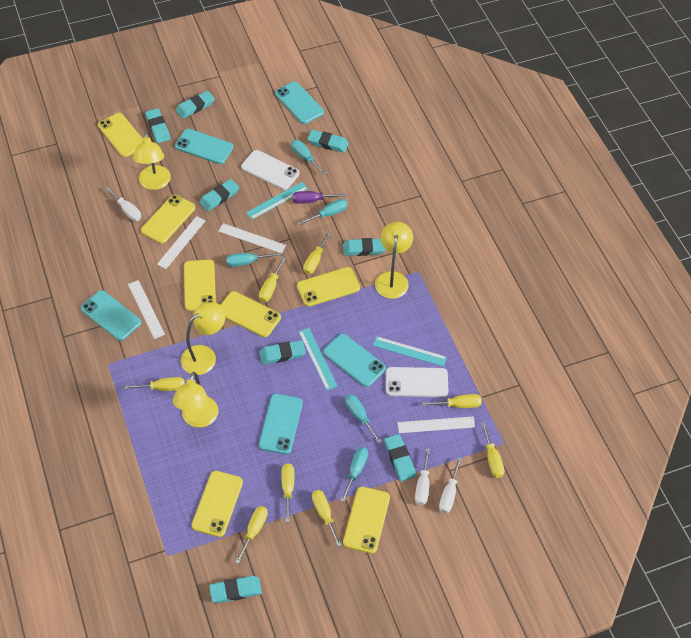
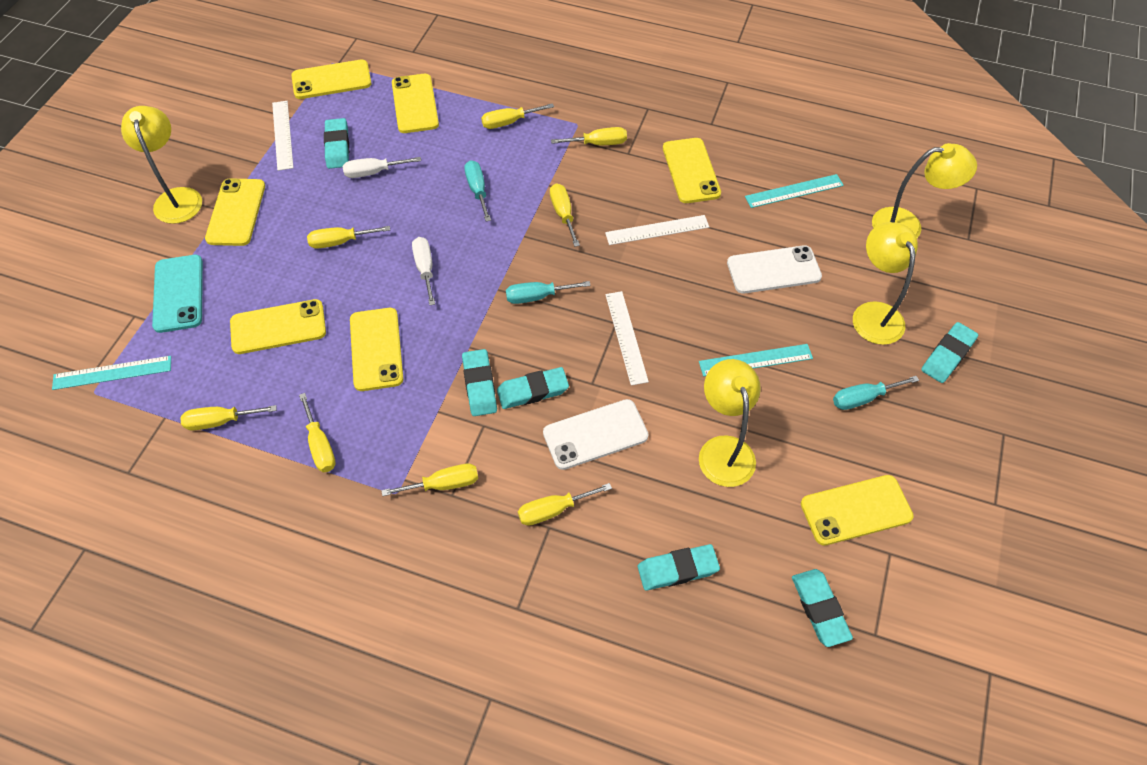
purple screwdriver: [293,191,346,204] = 1 -> none = 0
turquoise eraser: [145,108,170,143] [176,91,215,119] [199,179,239,211] [209,576,262,603] [259,340,306,364] [308,130,349,153] [343,238,386,256] [384,434,416,482] = 8 -> [324,118,349,169] [462,349,497,416] [497,367,569,409] [638,544,720,591] [792,569,853,647] [921,322,978,383] = 6
turquoise phone: [81,290,142,341] [175,129,234,164] [259,394,303,454] [275,82,324,124] [323,334,386,387] = 5 -> [152,255,203,333] = 1
turquoise screwdriver: [226,252,281,267] [291,140,326,175] [299,199,348,225] [340,447,368,502] [345,394,381,443] = 5 -> [464,160,491,221] [506,281,591,304] [833,376,919,410] = 3
white ruler: [128,280,165,339] [157,216,205,269] [218,223,286,254] [397,416,475,433] = 4 -> [272,101,294,171] [605,215,709,245] [605,291,649,385] = 3
white screwdriver: [105,186,141,221] [415,448,430,505] [439,457,462,513] = 3 -> [343,157,421,178] [412,237,435,305] = 2

